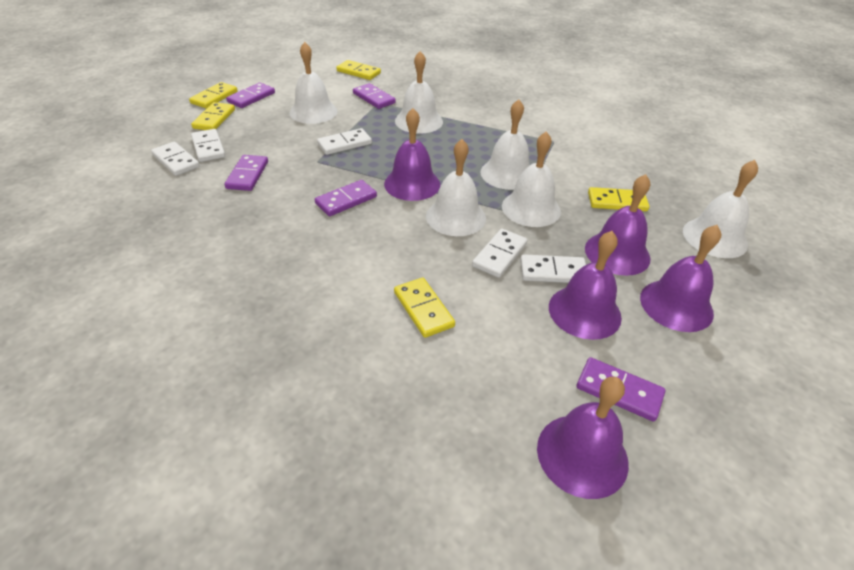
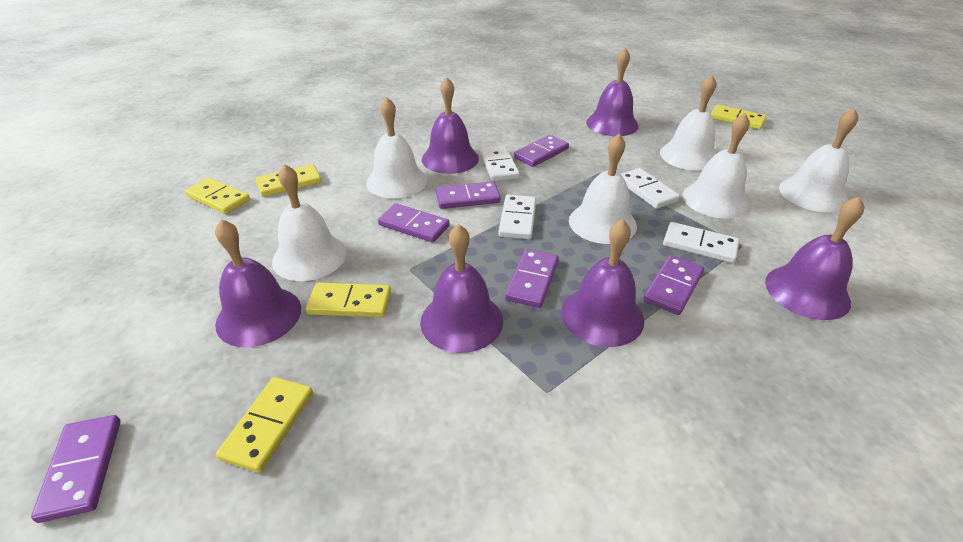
purple bell: [384,108,440,201] [537,377,629,499] [549,231,622,340] [585,174,651,276] [640,225,721,332] = 5 -> [215,219,301,347] [420,224,503,353] [422,77,479,174] [561,219,644,347] [586,48,639,136] [765,196,864,320] = 6
purple domino: [224,155,268,191] [226,82,275,108] [315,180,377,216] [353,83,396,109] [577,357,666,422] = 5 -> [31,415,120,523] [378,203,450,242] [436,181,501,209] [505,249,559,308] [514,135,569,167] [643,255,704,315] = 6
white domino: [151,142,200,176] [191,129,225,162] [317,128,372,155] [472,228,528,278] [520,254,586,283] = 5 -> [480,146,520,181] [498,195,536,239] [621,168,680,209] [663,222,739,263] = 4

